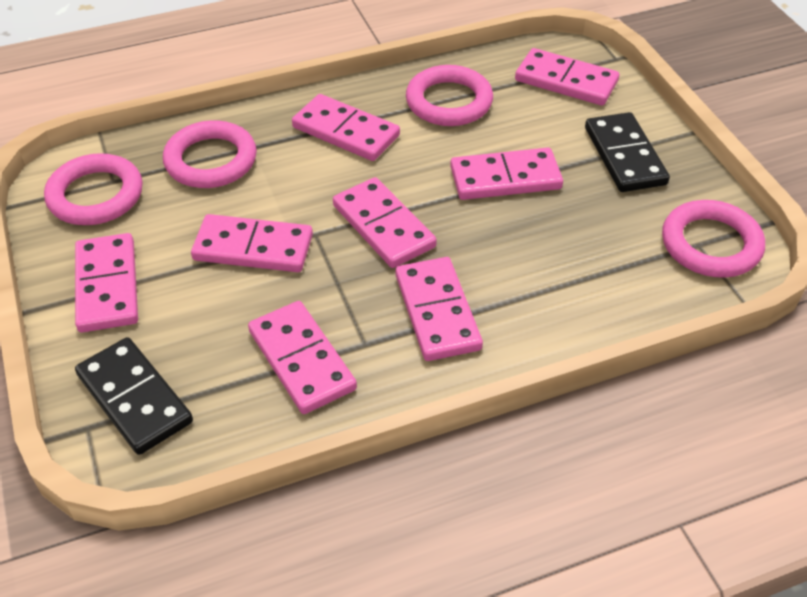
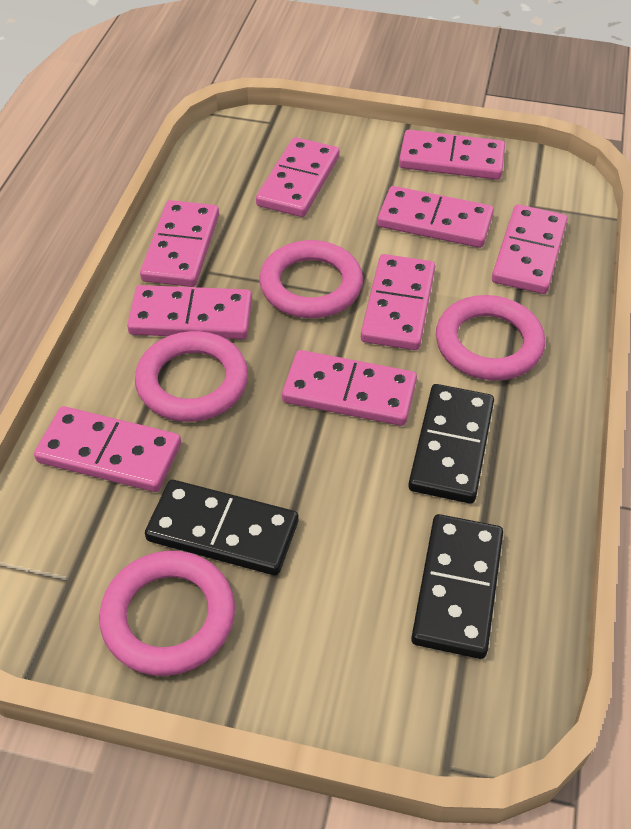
black domino: [75,337,193,455] [585,112,670,192] = 2 -> [145,480,298,575] [408,384,494,504] [411,514,503,659] = 3
pink domino: [75,233,138,333] [191,214,313,272] [248,301,357,414] [292,94,400,161] [333,177,437,268] [395,257,483,361] [450,148,563,200] [515,48,619,106] = 8 -> [34,406,181,492] [127,285,252,339] [140,200,219,287] [256,137,339,217] [282,350,417,426] [361,254,435,350] [377,186,494,248] [399,130,505,180] [492,204,567,294] = 9

